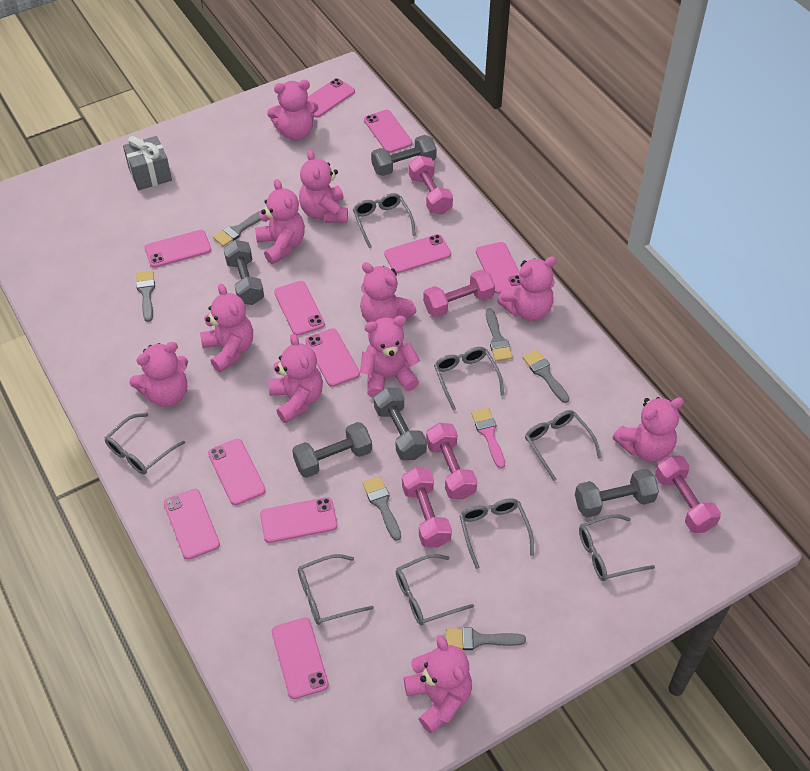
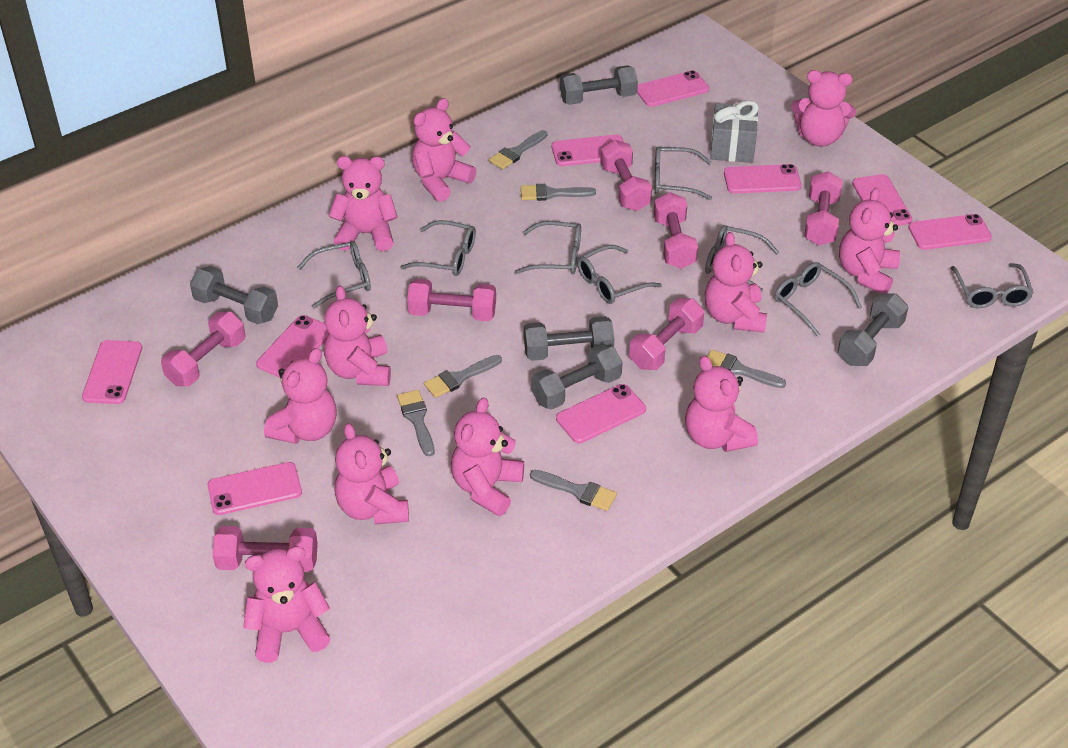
pink brush: [471,408,505,468] = 1 -> none = 0
pink dumbbell: [402,467,452,548] [408,156,453,215] [423,270,495,318] [426,423,477,499] [655,456,721,533] = 5 -> [161,312,246,386] [213,526,318,572] [407,279,496,321] [600,140,652,211] [629,298,704,370] [654,192,698,269] [804,171,843,246] = 7
pink phone: [144,230,211,268] [164,489,220,560] [208,439,266,505] [260,497,338,543] [272,618,329,699] [274,281,325,336] [305,328,360,387] [307,78,355,118] [364,110,412,153] [384,234,451,273] [476,242,521,294] = 11 -> [82,340,142,404] [207,462,302,515] [256,315,329,378] [552,134,624,166] [556,384,646,443] [637,70,709,107] [724,164,802,193] [852,174,912,226] [908,214,992,250] = 9

